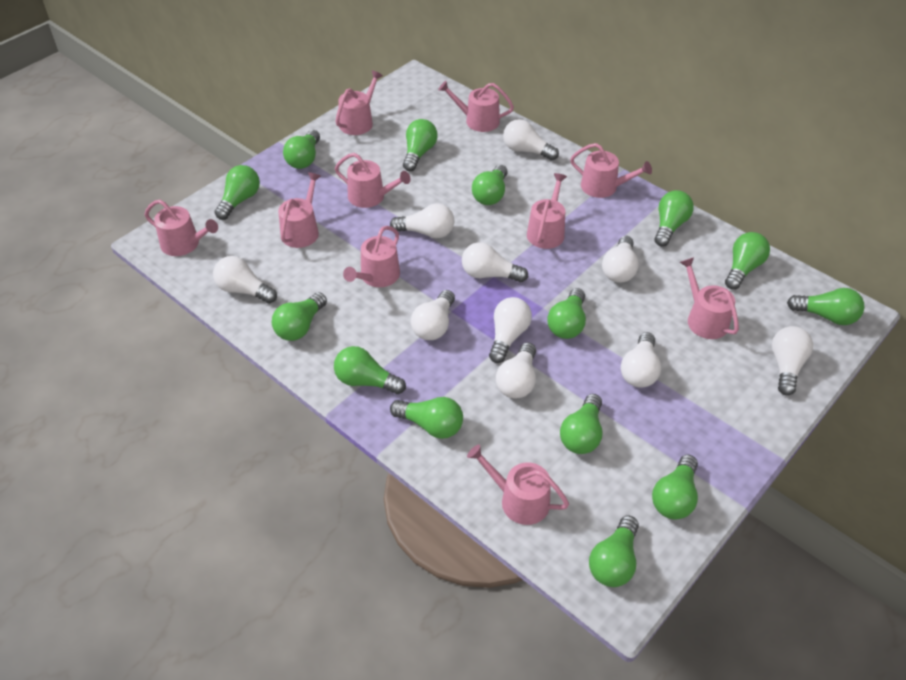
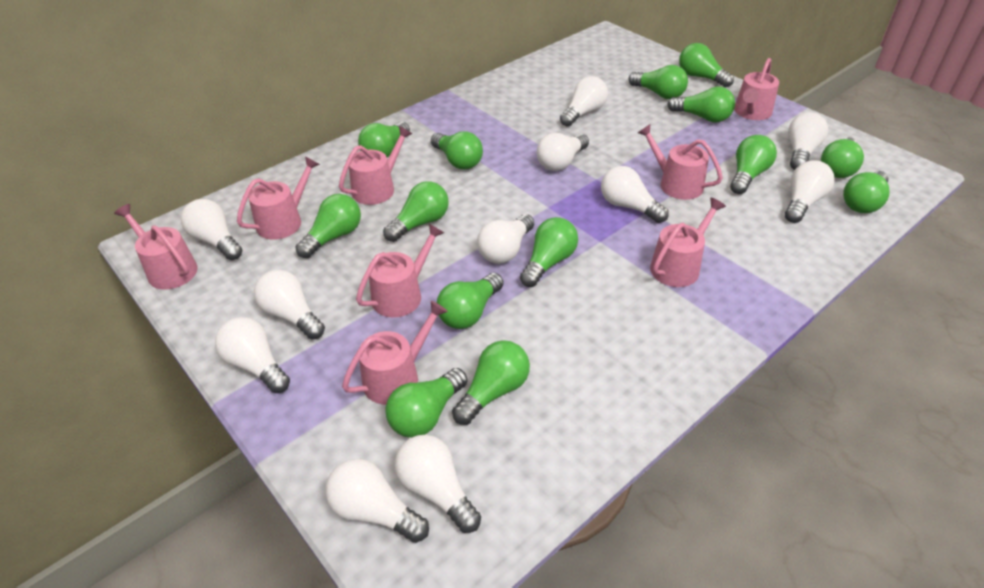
pink watering can: [144,200,218,256] [278,172,321,248] [335,70,383,135] [335,153,411,208] [343,226,400,287] [438,81,514,132] [467,444,569,525] [527,173,567,249] [570,143,652,198] [680,257,739,339] = 10 -> [114,204,198,290] [237,156,320,240] [339,126,412,205] [342,301,448,405] [356,224,444,318] [638,124,723,200] [650,198,726,287] [734,58,779,120] = 8
white light bulb: [213,256,277,304] [390,203,454,238] [411,290,455,340] [462,242,528,282] [489,297,532,363] [496,342,536,398] [503,119,559,161] [602,236,639,283] [621,332,661,388] [772,326,813,396] = 10 -> [181,199,242,260] [215,317,290,393] [254,270,325,340] [325,459,429,543] [394,435,481,533] [477,214,534,264] [537,133,589,171] [560,76,608,127] [601,166,669,223] [785,160,835,223] [788,112,828,170] = 11

